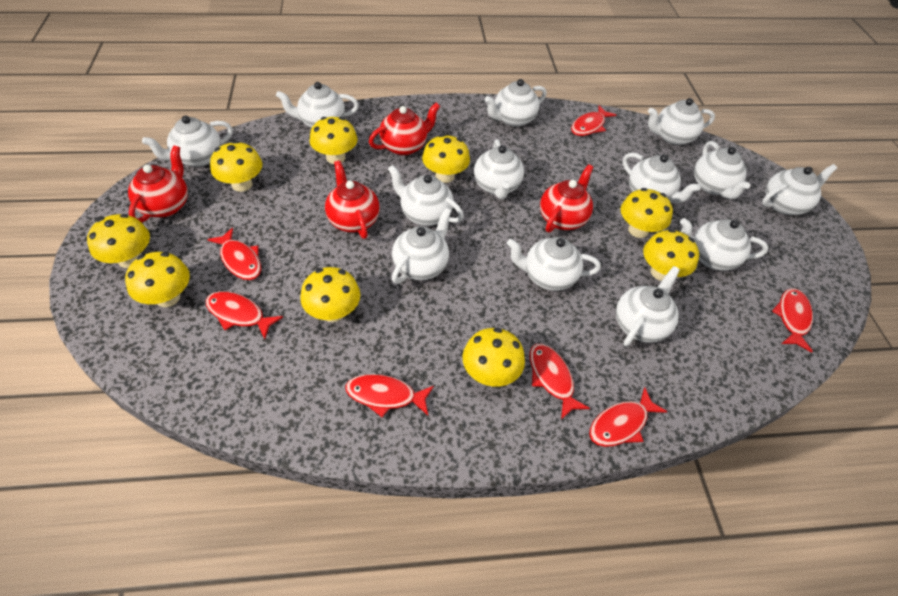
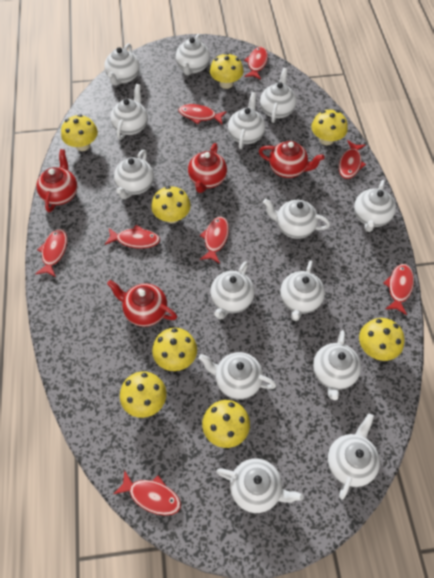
red fish: [205,291,283,339] [207,228,261,280] [345,374,434,417] [530,343,590,420] [571,105,616,136] [590,387,667,447] [772,288,813,352] = 7 -> [35,229,67,277] [105,225,160,248] [114,470,181,516] [179,104,227,124] [200,217,229,263] [244,47,268,79] [339,140,366,179] [383,264,414,315] = 8
white teapot: [142,116,233,167] [276,82,359,128] [388,165,464,226] [392,208,451,284] [474,139,524,199] [485,79,547,127] [507,237,601,291] [616,266,680,347] [623,153,701,203] [648,98,715,145] [680,218,769,271] [694,141,750,199] [762,164,837,215] = 13 -> [105,43,140,86] [110,84,148,140] [114,149,154,199] [176,34,210,75] [199,352,277,400] [210,261,255,320] [216,458,304,513] [228,92,265,149] [260,68,296,123] [263,199,330,239] [280,260,325,321] [313,330,361,400] [328,413,380,500] [354,180,396,232] = 14
yellow mushroom: [87,214,150,268] [125,252,190,307] [210,141,262,192] [300,267,360,322] [310,117,357,164] [422,134,470,183] [462,328,525,387] [621,188,673,238] [643,229,699,281] = 9 -> [61,114,98,151] [120,371,167,418] [151,186,191,223] [152,328,197,371] [202,400,250,448] [210,53,243,89] [311,110,348,145] [359,318,405,361] = 8

